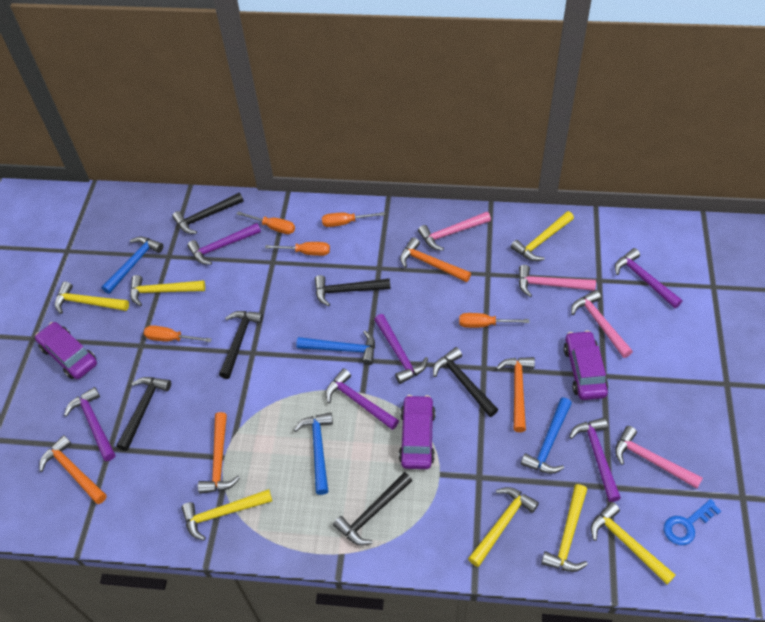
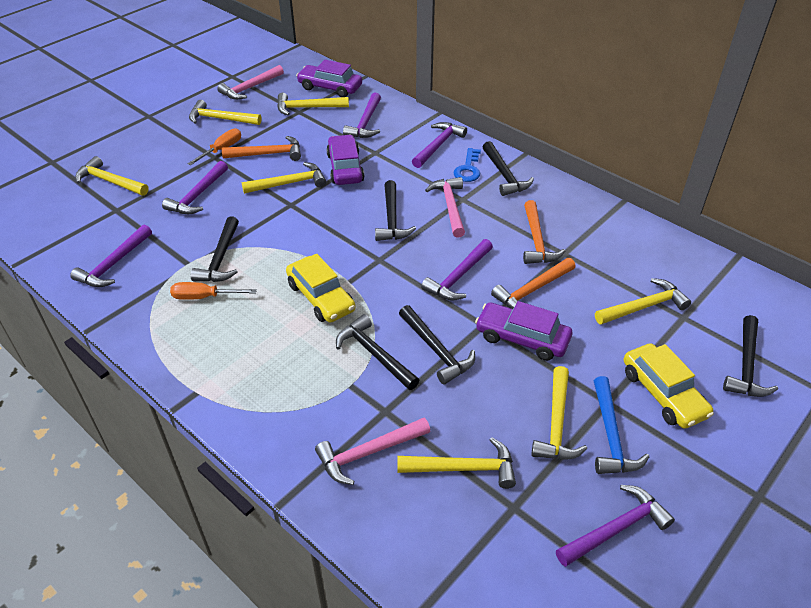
blue hammer: [102,237,164,294] [294,412,333,495] [296,330,375,365] [521,398,572,474] = 4 -> [594,376,649,474] = 1
orange hammer: [39,435,107,504] [198,412,240,494] [400,237,471,282] [496,357,535,432] = 4 -> [222,136,301,161] [491,258,576,309] [523,200,565,264] = 3
orange screwdriver: [144,325,212,342] [237,211,295,234] [265,242,330,256] [322,212,385,227] [459,313,529,328] = 5 -> [170,282,257,300] [187,128,241,166] = 2
pink hammer: [418,212,491,251] [519,265,596,297] [571,290,633,358] [615,426,703,489] = 4 -> [217,65,284,100] [315,418,430,485] [425,177,465,238] = 3
yellow car: none = 0 -> [286,254,355,323] [624,343,714,429] = 2

